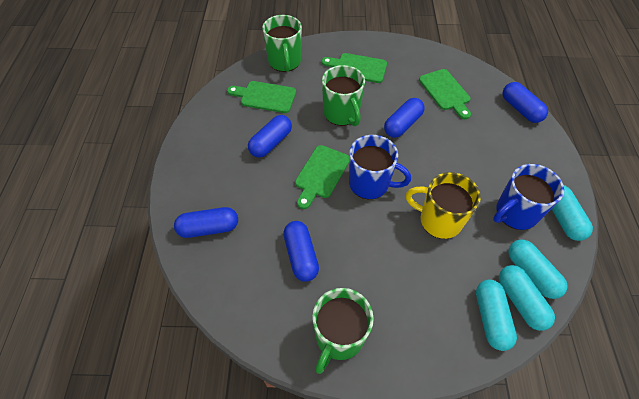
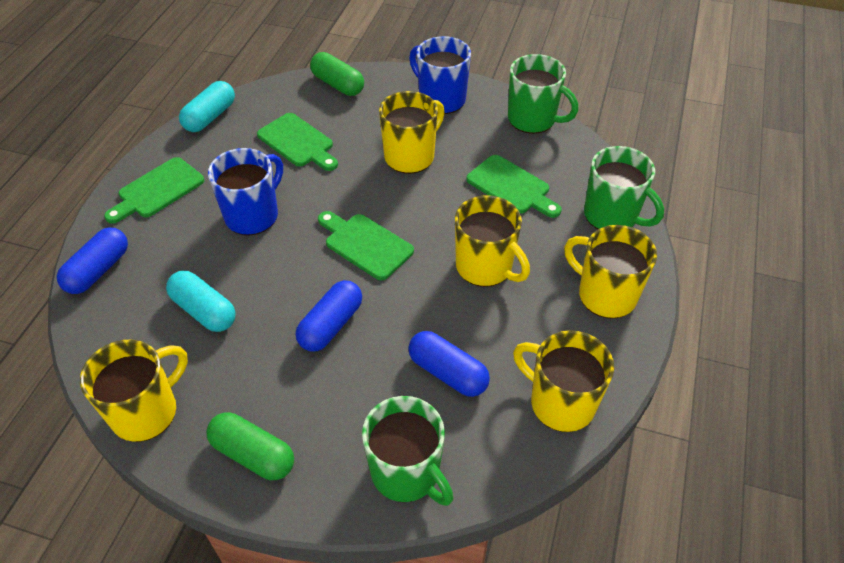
blue capsule: [174,207,238,238] [248,115,292,158] [283,221,319,282] [384,98,425,138] [503,82,548,123] = 5 -> [57,227,128,294] [296,280,362,351] [408,331,490,397] = 3
green capsule: none = 0 -> [206,412,294,480] [310,52,364,96] = 2
turquoise capsule: [476,280,517,351] [499,265,555,331] [508,240,567,299] [552,185,593,241] = 4 -> [166,271,236,332] [179,81,235,132] = 2
yellow mug: [406,172,481,239] = 1 -> [80,340,188,442] [379,91,445,174] [455,195,530,287] [513,330,614,432] [564,225,657,318] = 5

